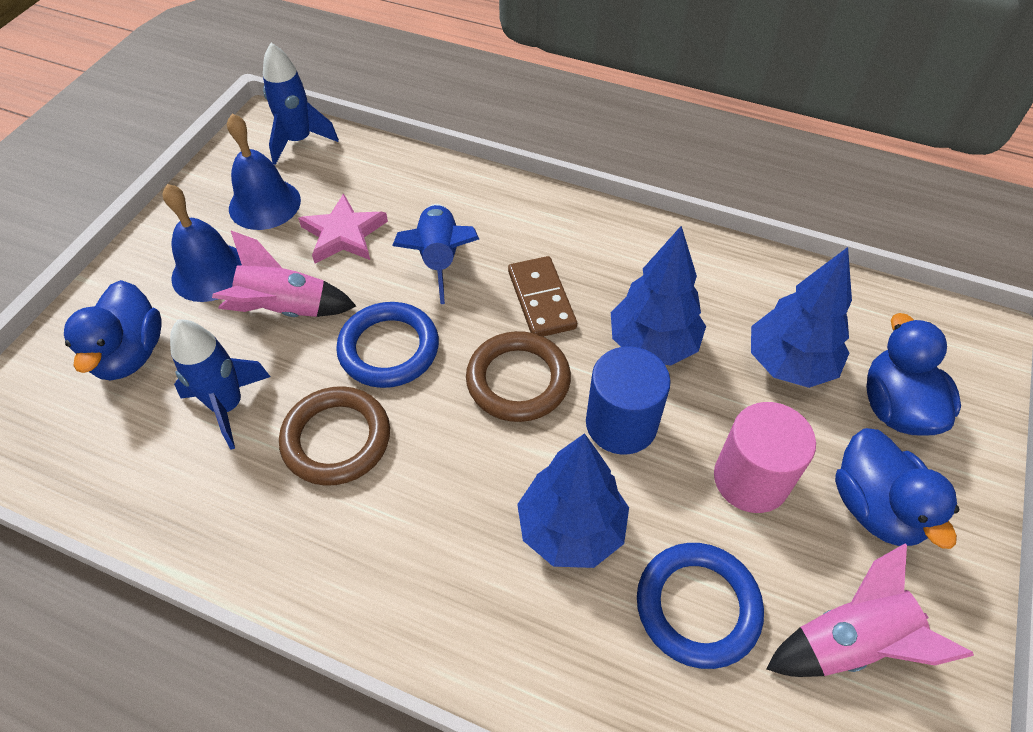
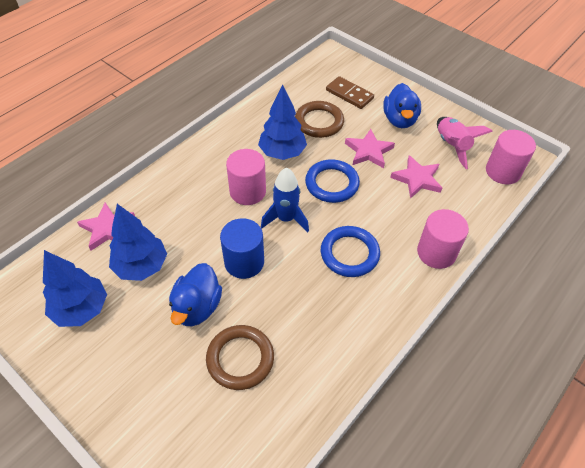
blue bell: [162,184,242,302] [227,114,301,230] = 2 -> none = 0
blue duck: [64,280,162,381] [835,428,959,549] [866,313,961,436] = 3 -> [169,263,222,326] [383,83,421,128] = 2
blue rocket: [170,320,270,450] [263,43,339,165] [392,204,479,304] = 3 -> [261,168,309,232] = 1
pink cylinder: [714,402,816,513] = 1 -> [226,149,266,205] [417,209,469,269] [486,130,536,184] = 3
pink rocket: [212,231,356,317] [767,544,974,677] = 2 -> [437,117,493,169] = 1
pink star: [298,193,388,263] = 1 -> [77,202,135,251] [345,129,395,168] [390,155,442,199] = 3

